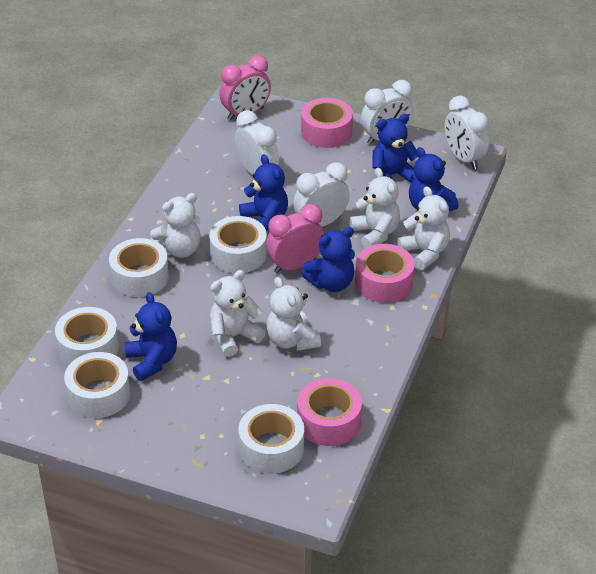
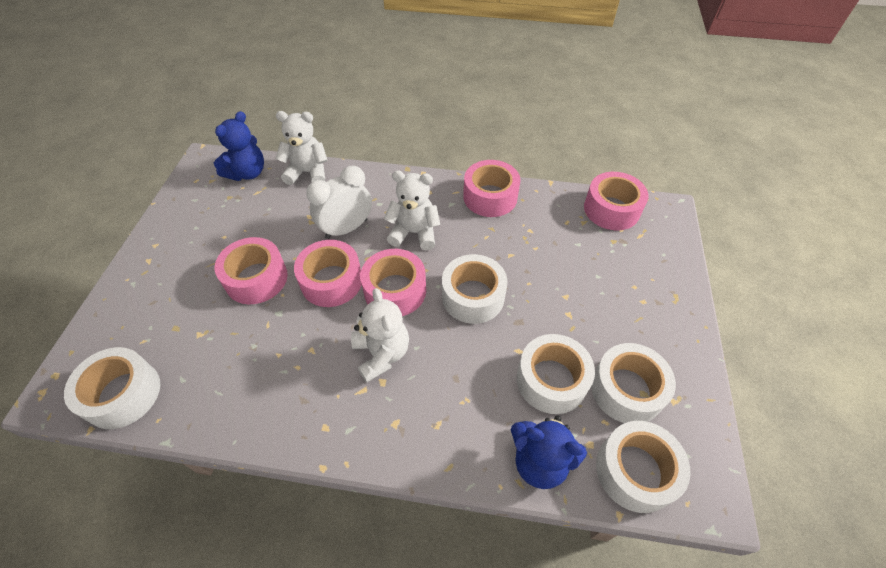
blue teddy bear: [125,292,177,381] [239,154,288,231] [302,227,355,292] [372,114,418,183] [409,147,459,211] = 5 -> [214,111,264,181] [511,415,587,489] = 2
pink clock: [219,55,271,120] [266,204,324,274] = 2 -> none = 0
pink tape: [297,378,362,446] [301,98,353,148] [355,244,414,303] = 3 -> [215,237,288,304] [294,240,362,307] [360,249,426,316] [463,160,521,217] [584,172,649,230] = 5
white clock: [235,110,279,175] [293,162,350,227] [361,80,413,145] [444,96,489,169] = 4 -> [306,166,372,239] = 1
white teddy bear: [150,193,201,258] [210,270,265,357] [267,277,321,351] [349,168,400,248] [397,186,450,270] = 5 -> [275,111,328,185] [351,288,409,383] [384,171,440,250] = 3

